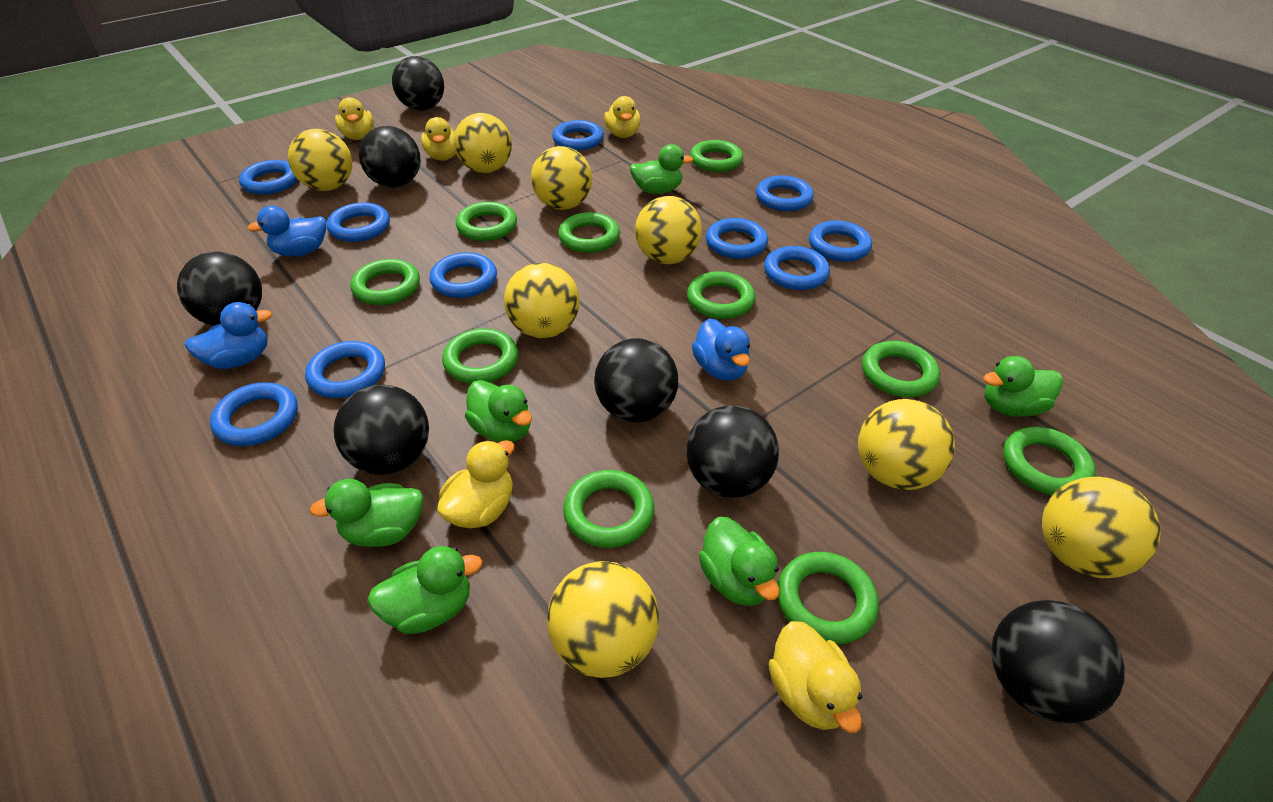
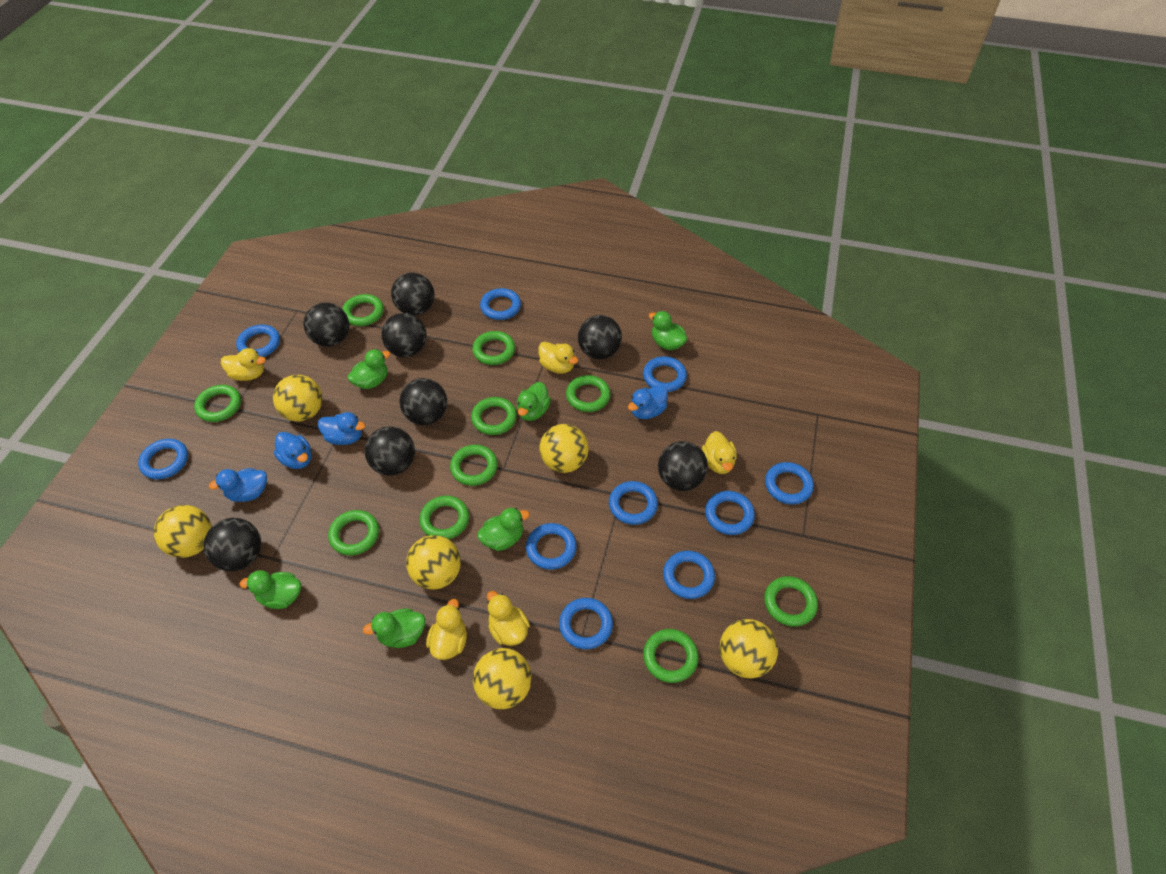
black ball: [177,252,262,326] [334,384,429,475] [359,126,421,188] [392,56,444,111] [594,338,678,422] [686,405,779,498] [991,600,1125,723] = 7 -> [204,518,261,571] [303,303,349,347] [364,426,415,476] [381,313,427,357] [391,273,435,316] [399,378,447,425] [578,315,622,359] [658,441,708,491] = 8
blue duck: [185,302,272,369] [247,206,326,257] [692,319,750,381] = 3 -> [209,468,267,502] [274,432,312,469] [318,412,365,445] [628,385,668,419] = 4
yellow ball: [288,129,352,191] [454,113,512,173] [504,263,580,338] [531,146,592,210] [547,561,659,678] [635,196,702,264] [858,399,955,490] [1042,477,1161,578] = 8 -> [154,505,212,558] [273,375,322,421] [406,535,461,590] [473,648,532,709] [540,424,589,473] [719,619,778,679] = 6

